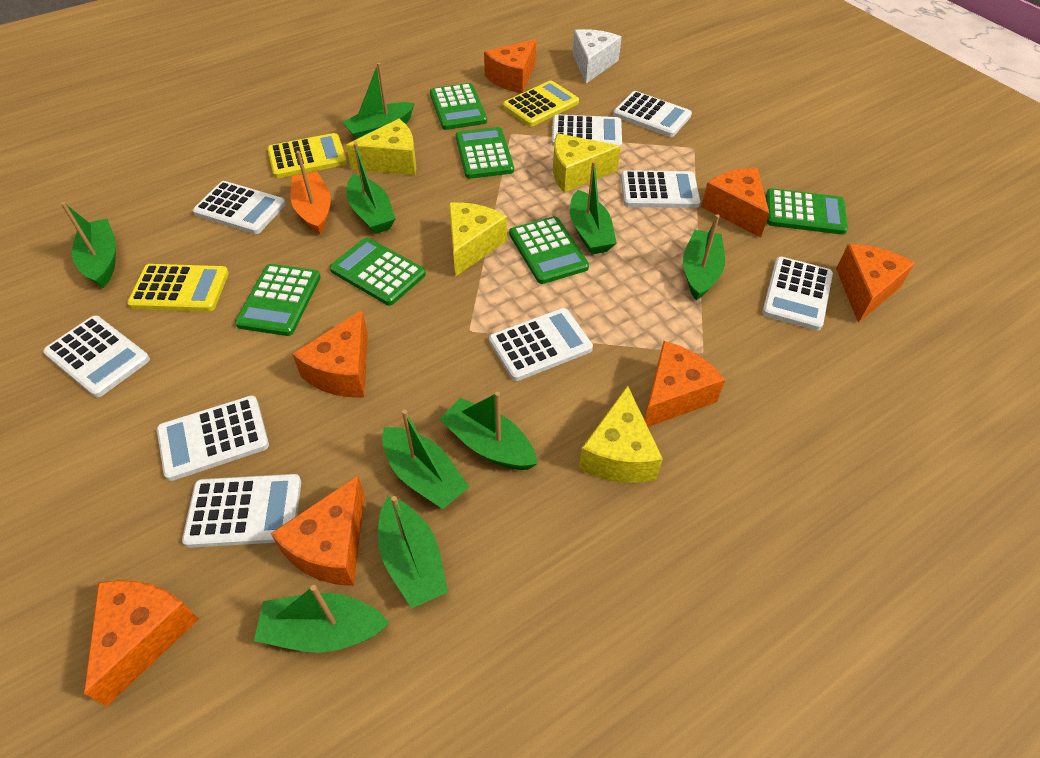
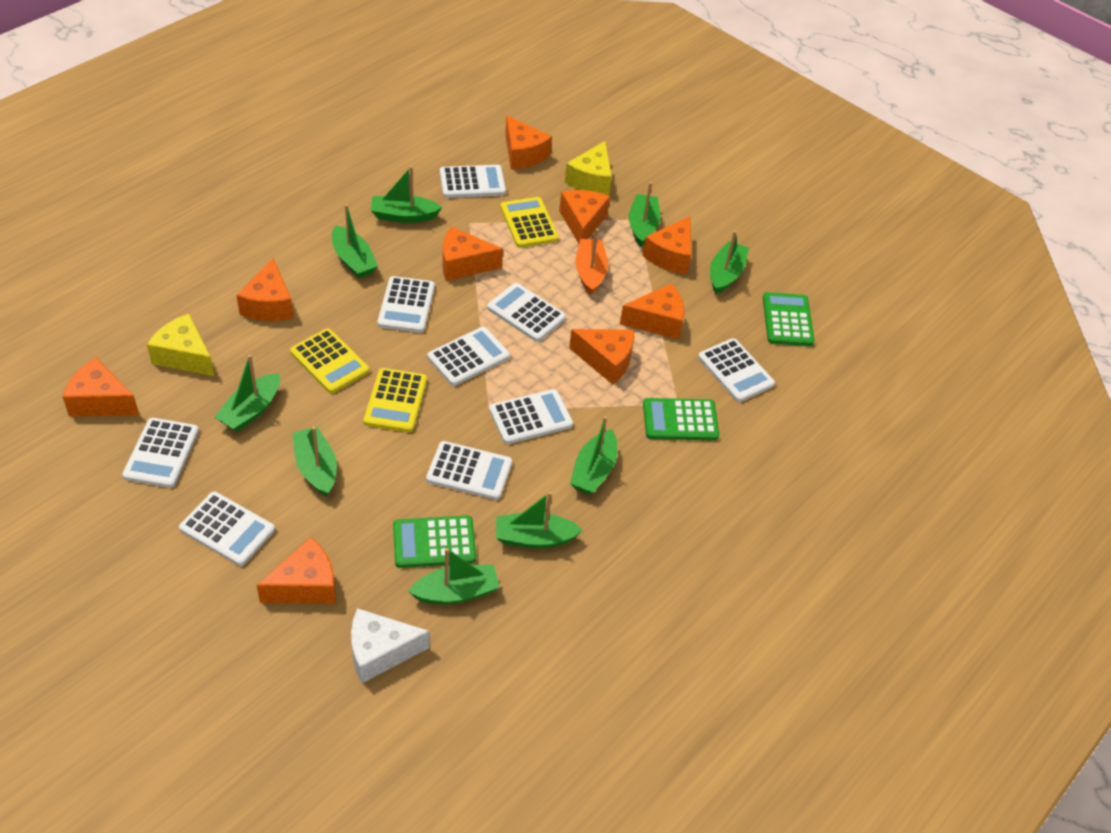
green calculator: [235,264,321,336] [330,238,426,306] [430,83,487,130] [456,127,514,179] [509,216,589,284] [766,188,848,235] = 6 -> [393,515,476,568] [643,398,719,441] [763,292,814,346] = 3
orange cheese: [84,580,199,706] [270,475,365,586] [292,310,368,397] [484,39,536,93] [644,341,725,427] [701,168,770,238] [836,244,915,323] = 7 -> [63,357,139,417] [236,258,294,321] [256,537,336,604] [443,227,503,281] [505,115,552,169] [559,190,610,244] [569,329,634,385] [620,283,684,340] [642,216,691,274] = 9
yellow cheese: [346,119,416,175] [449,202,507,277] [553,133,621,193] [579,386,663,483] = 4 -> [147,314,214,376] [565,141,612,196] = 2

